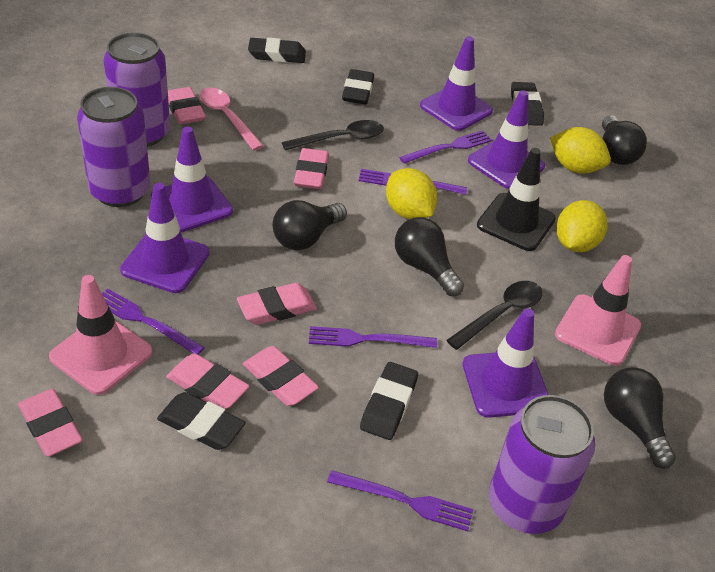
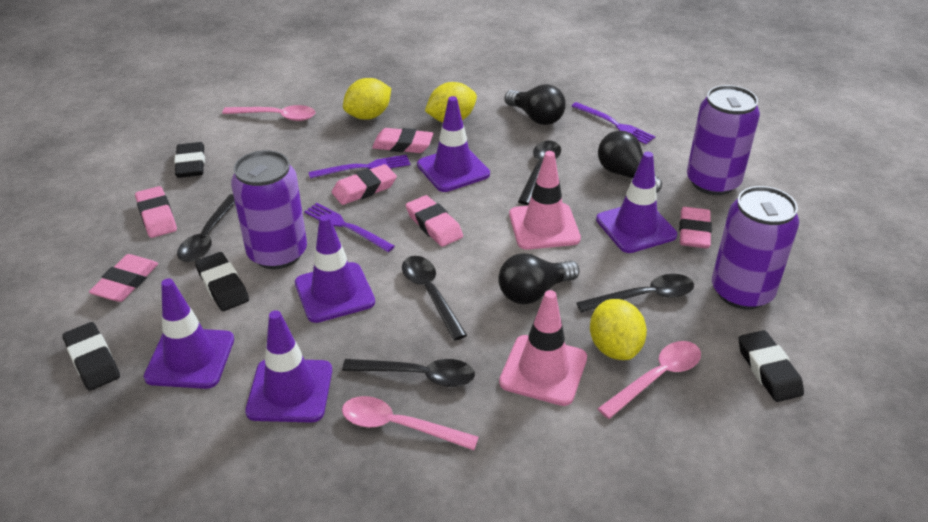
black eraser: [157,392,246,450] [248,38,306,63] [342,69,374,104] [360,362,418,440] [511,82,544,126] = 5 -> [62,322,120,391] [174,142,205,178] [195,252,249,311] [738,330,804,402] = 4
black light bulb: [273,200,347,250] [395,217,464,296] [602,115,647,165] [604,367,676,469] = 4 -> [498,253,579,304] [504,84,566,125] [598,131,662,193] = 3
black spoon: [282,120,384,150] [447,281,543,350] = 2 -> [177,194,235,262] [342,359,475,387] [402,256,467,341] [518,141,561,205] [576,274,694,313] = 5
black traffic cone: [477,148,556,251] = 1 -> none = 0
pink spoon: [200,88,263,151] = 1 -> [222,105,315,121] [342,396,479,450] [597,341,701,419] = 3
purple fork: [102,289,205,355] [309,326,437,348] [327,470,474,531] [358,169,467,195] [399,130,492,164] = 5 -> [304,203,395,252] [308,155,410,178] [572,102,656,144] = 3

